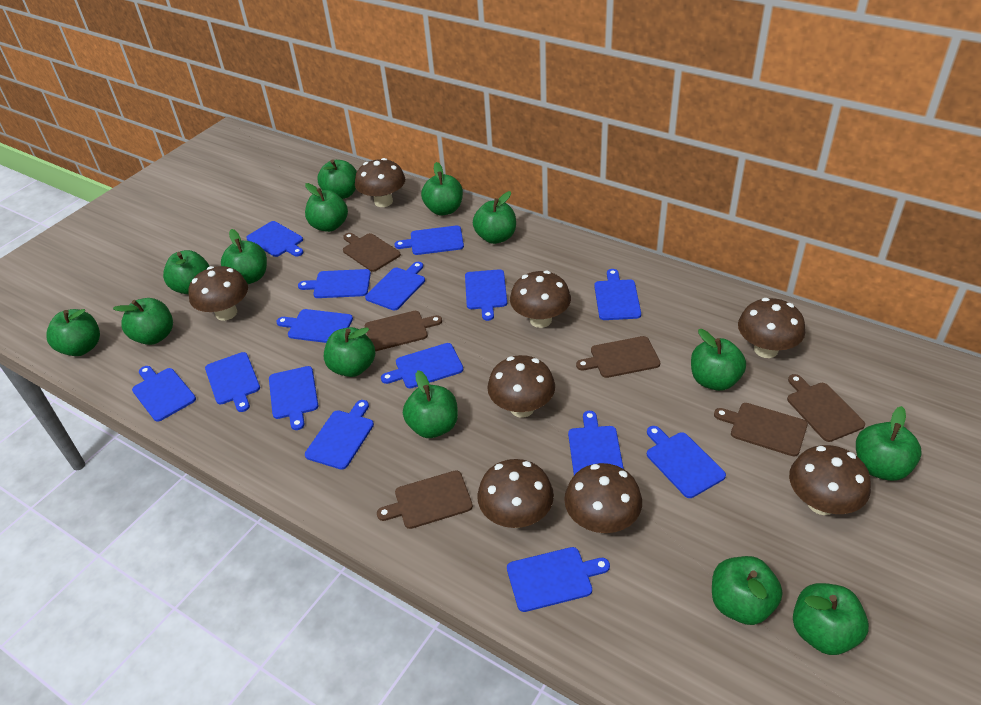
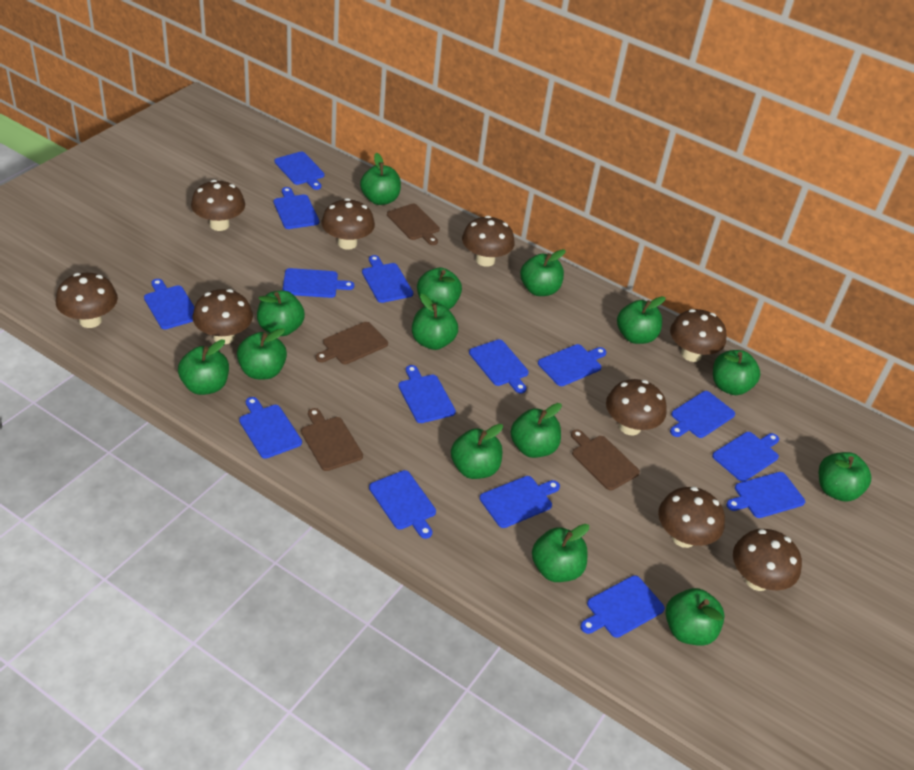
brown cutting board: [343,233,401,272] [365,311,442,351] [377,470,473,529] [576,336,660,378] [714,403,808,456] [787,374,865,442] = 6 -> [301,408,363,471] [316,322,388,364] [387,204,440,245] [571,429,640,491] = 4
brown mushroom: [188,266,248,321] [355,158,405,207] [477,459,554,528] [487,355,555,418] [510,271,571,328] [564,463,642,533] [738,298,805,358] [789,445,871,515] = 8 -> [56,273,118,328] [191,180,245,231] [192,289,253,344] [321,198,375,250] [462,216,515,267] [606,379,667,435] [658,487,725,548] [670,309,727,362] [733,529,802,591] = 9

